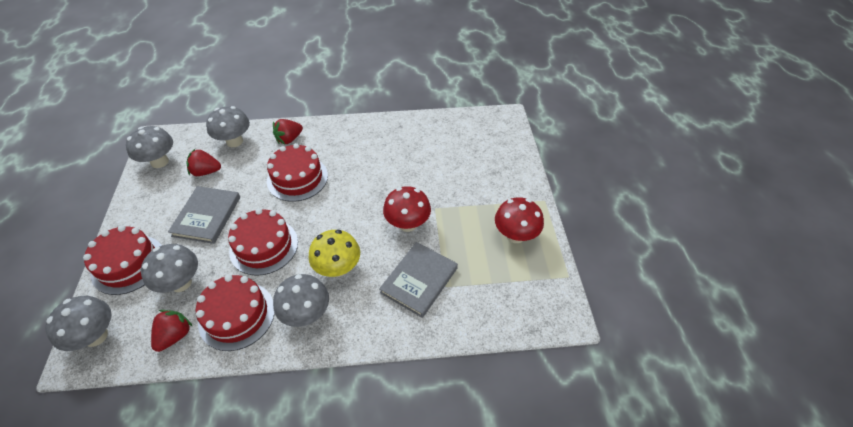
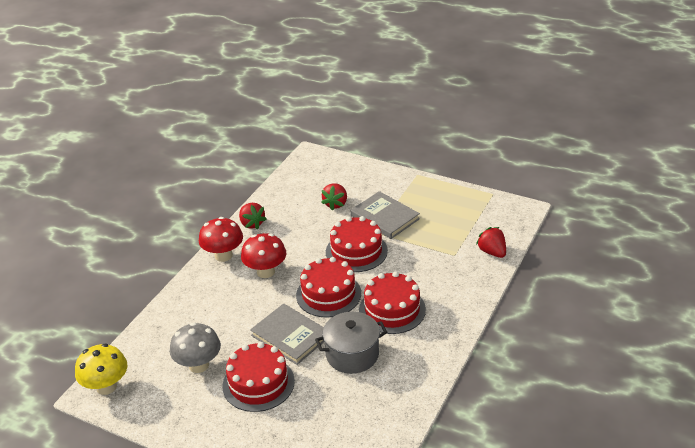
grey mushroom: [45,296,111,351] [126,126,173,168] [141,244,198,293] [206,106,250,147] [273,274,329,327] = 5 -> [170,322,221,373] = 1
grey pot: none = 0 -> [315,312,387,374] = 1

